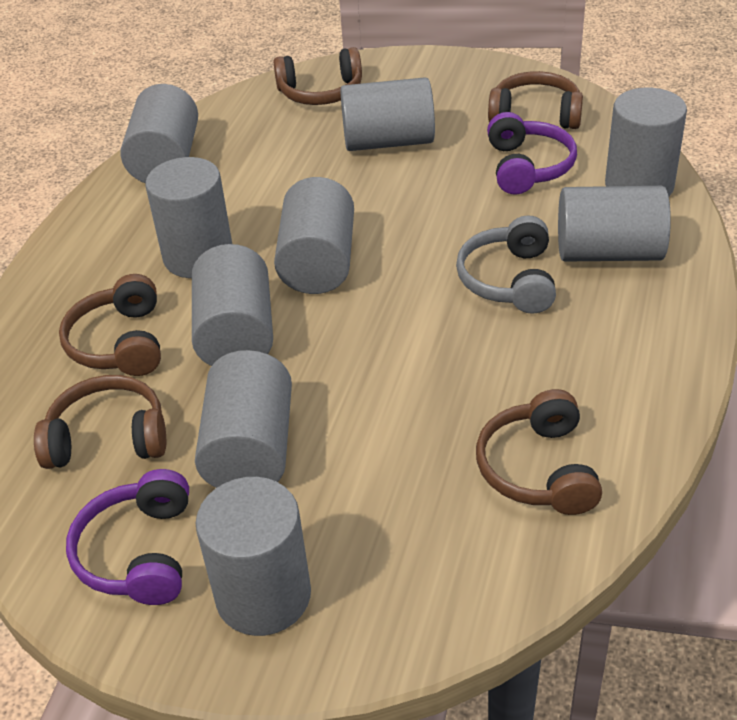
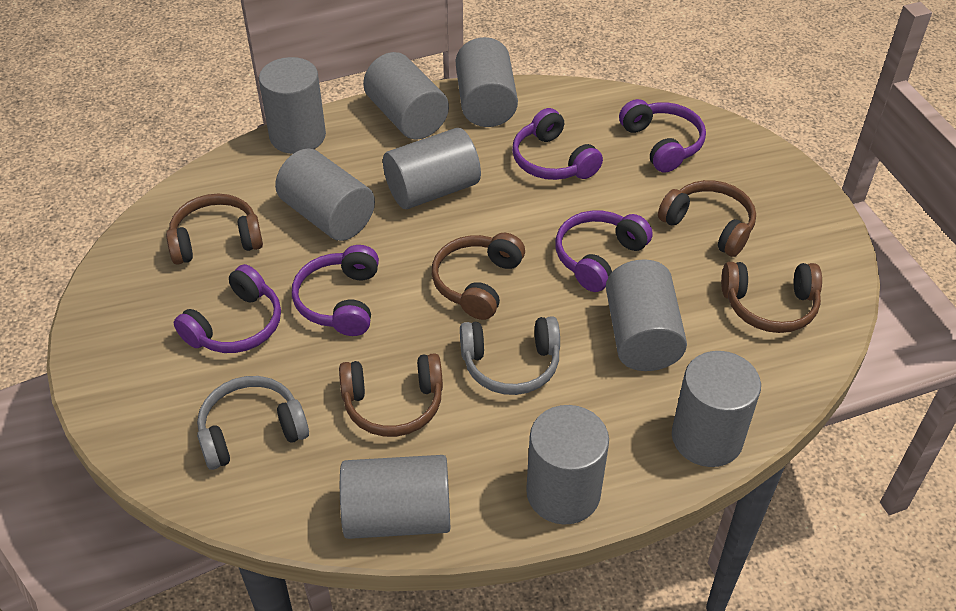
grey headphones: [456,215,556,314] = 1 -> [197,376,309,470] [460,316,560,395] = 2
purple headphones: [66,469,189,605] [487,112,577,194] = 2 -> [174,264,281,353] [292,245,379,336] [512,108,603,180] [555,210,653,292] [619,99,706,173] = 5

